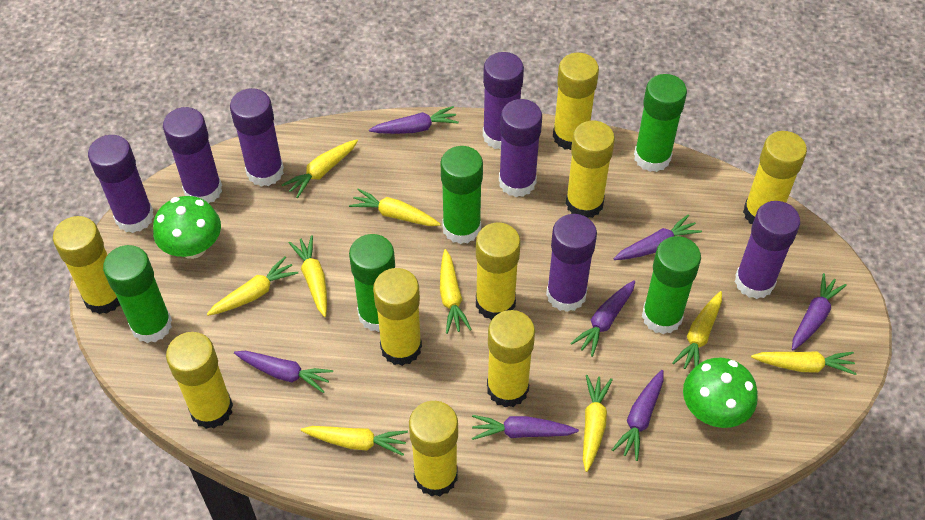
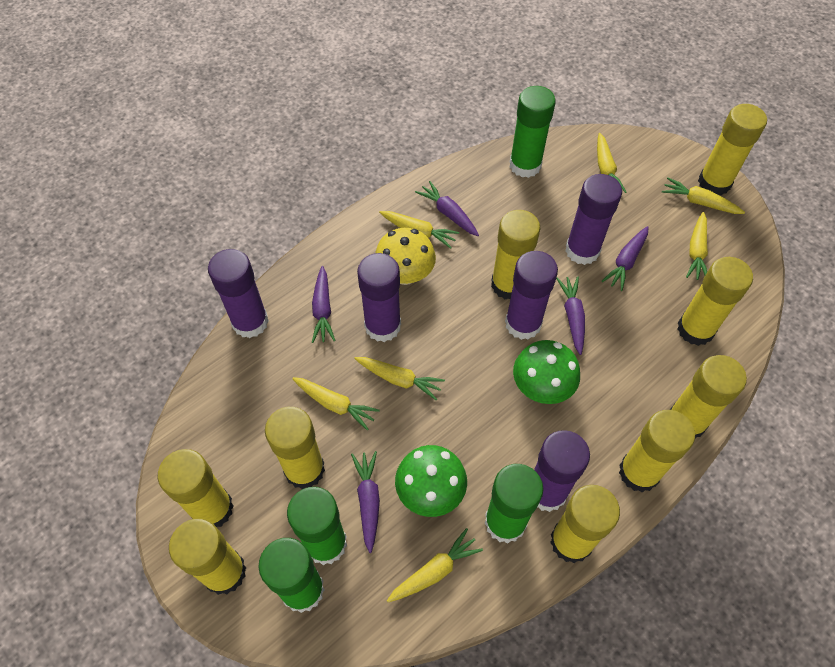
green glue stick: [103,245,172,343] [349,234,395,332] [440,146,483,244] [634,74,687,172] [642,236,701,334] = 5 -> [258,538,325,613] [287,487,347,565] [484,464,544,543] [510,86,556,178] = 4
purple carrot: [234,351,333,393] [369,106,459,134] [472,415,579,440] [570,280,635,357] [612,370,663,461] [614,214,702,260] [792,273,847,350] = 7 -> [312,266,336,343] [351,451,380,553] [415,181,479,236] [556,276,585,355] [602,226,649,291] = 5
purple glue stick: [88,135,154,233] [163,107,222,203] [230,88,284,187] [483,52,524,150] [499,99,542,197] [546,214,597,312] [735,201,800,299] = 7 -> [208,249,269,338] [357,253,401,342] [505,251,558,340] [534,430,590,512] [565,174,622,265] = 5
yellow carrot: [207,257,298,316] [282,139,358,198] [289,235,327,317] [301,426,408,456] [349,188,441,226] [440,249,472,334] [583,375,613,472] [672,291,722,369] [751,351,857,375] = 9 -> [292,377,380,431] [354,357,445,400] [379,211,459,249] [387,528,483,602] [597,133,626,193] [662,177,745,214] [686,212,708,280] = 7
yellow mushroom: none = 0 -> [375,228,436,285] = 1

